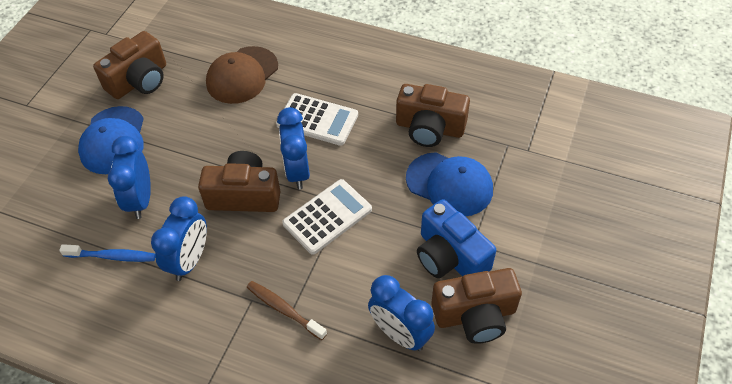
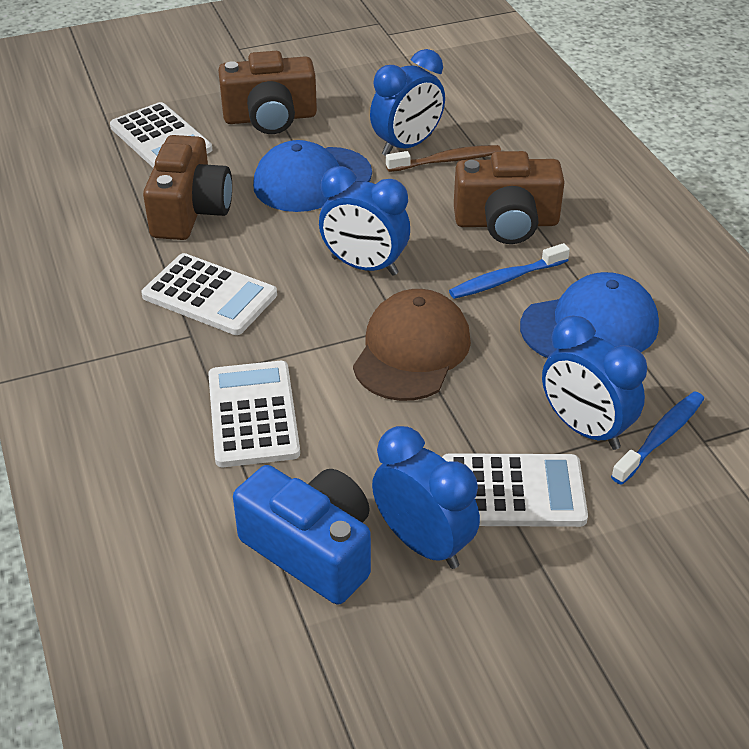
blue toothbrush: [59,244,155,262] = 1 -> [449,243,570,299] [611,391,704,485] = 2
brown camera: [93,31,166,99] [198,151,281,212] [396,84,470,147] [431,268,522,344] = 4 -> [143,135,232,240] [218,51,317,134] [454,151,565,244] = 3
white calculator: [276,93,358,146] [282,179,372,255] = 2 -> [110,102,212,168] [141,253,277,335] [208,361,300,467] [442,453,588,527] = 4

